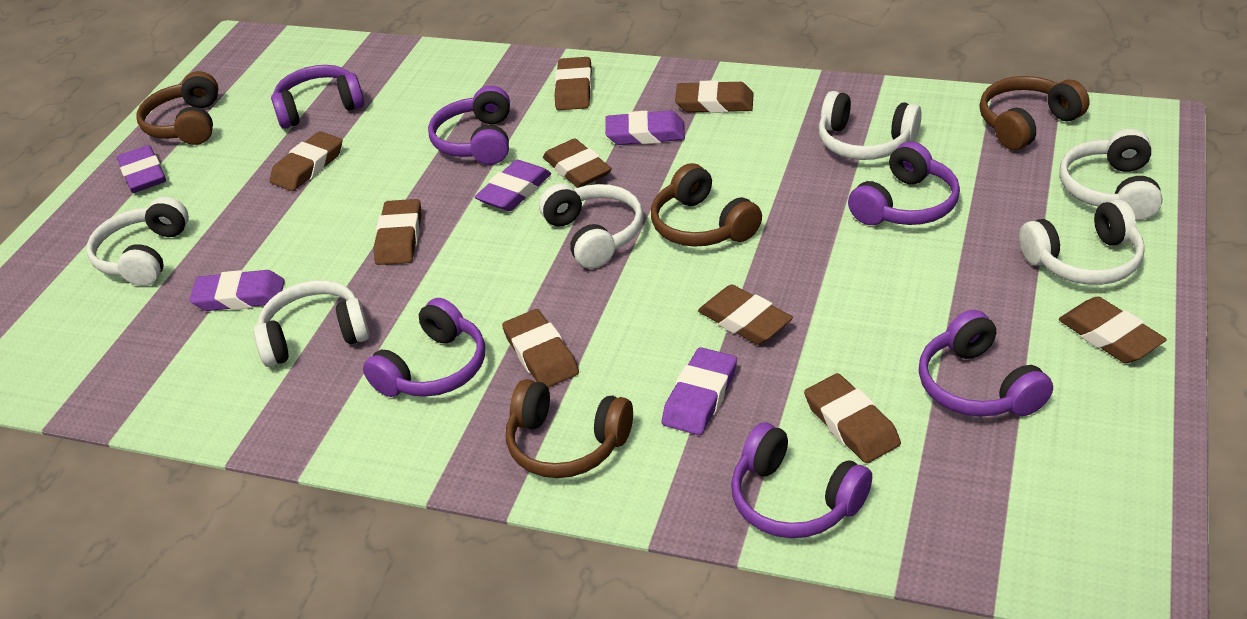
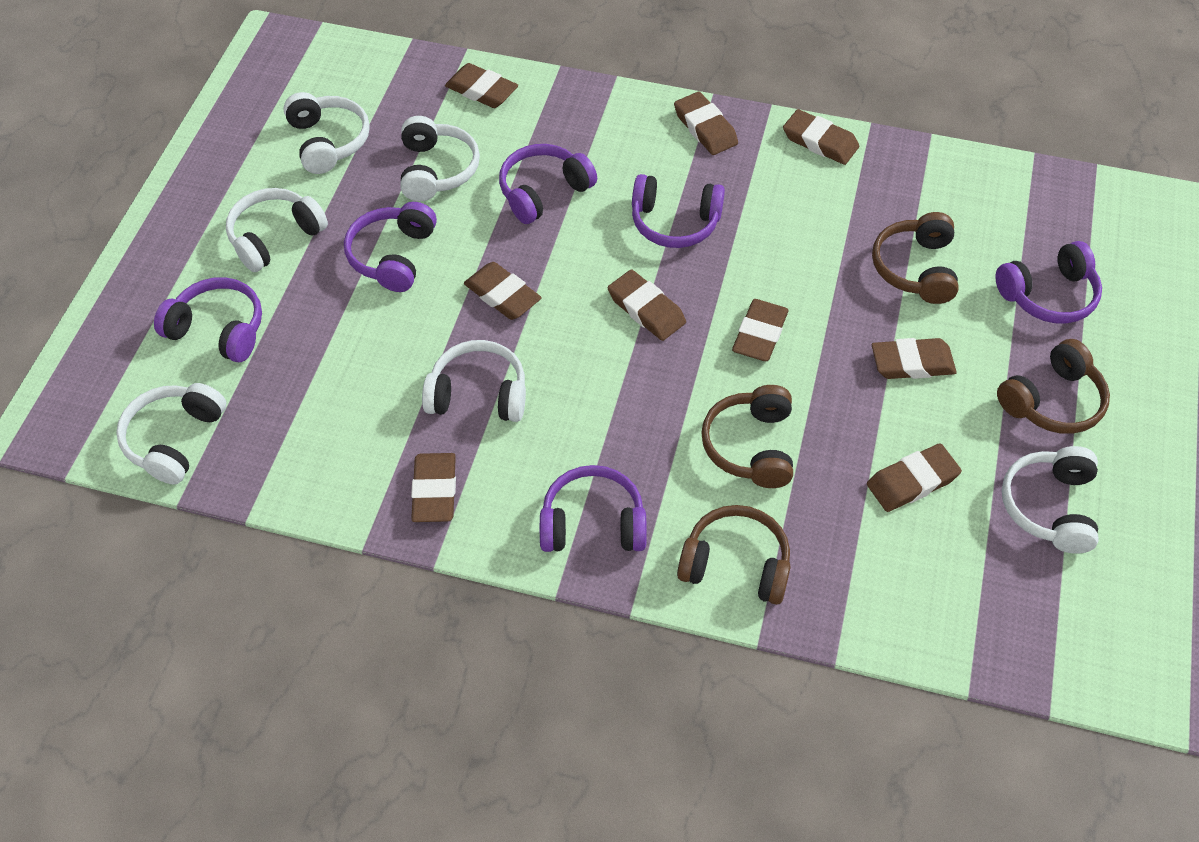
purple eraser: [117,145,166,193] [189,270,285,311] [475,160,551,211] [605,110,685,145] [662,347,737,435] = 5 -> none = 0

